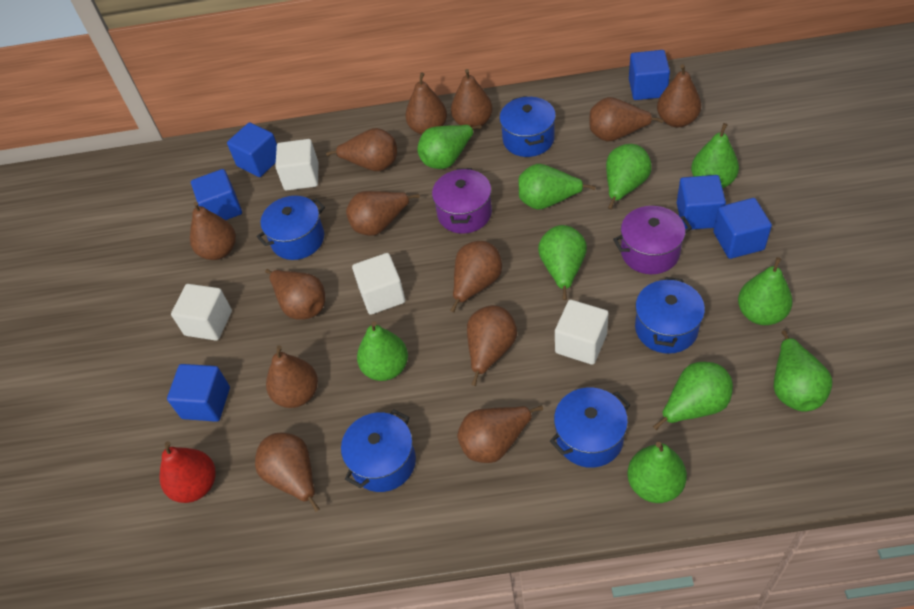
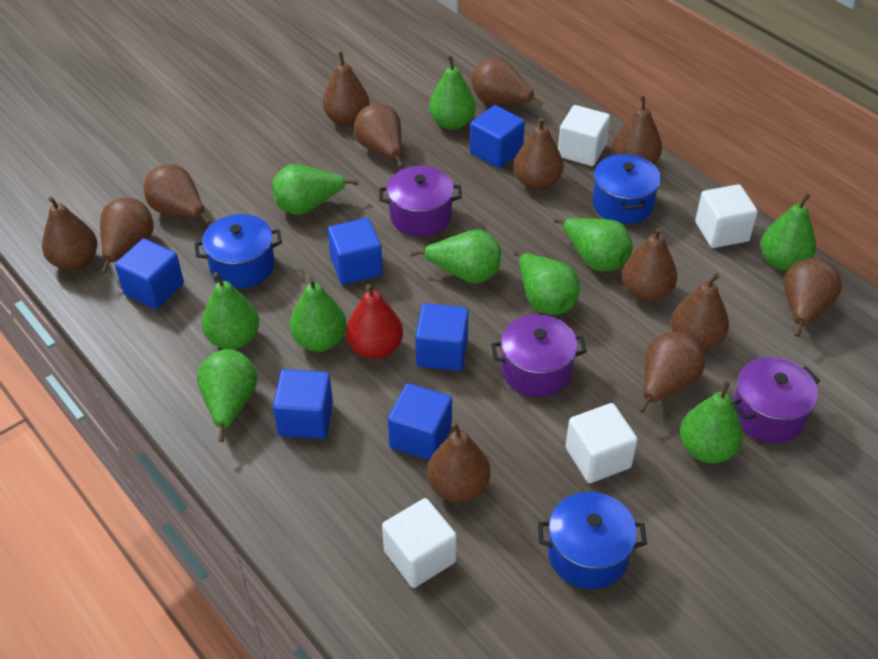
blue pot: [257,196,325,260] [341,409,416,492] [499,96,556,157] [550,388,631,468] [635,277,705,354] = 5 -> [194,214,282,289] [538,492,647,589] [592,154,661,224] = 3
purple pot: [432,168,492,234] [613,206,692,274] = 2 -> [379,166,462,237] [491,314,587,397] [732,357,820,443] = 3

